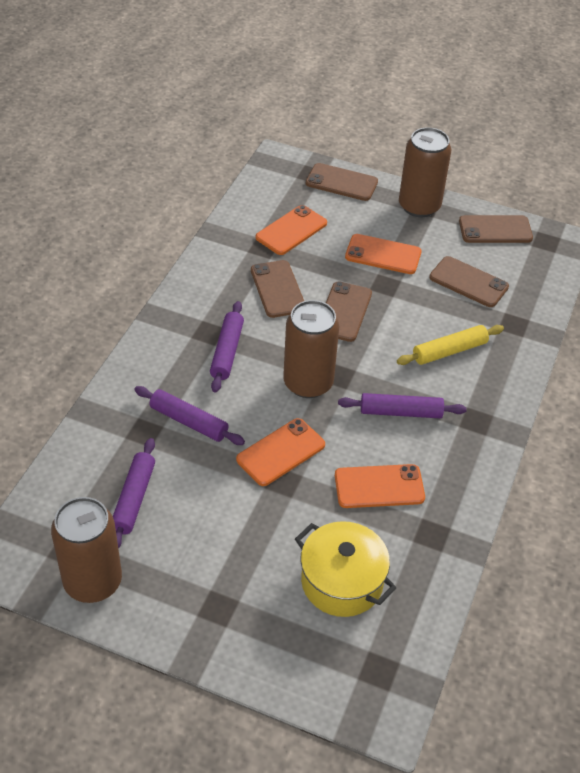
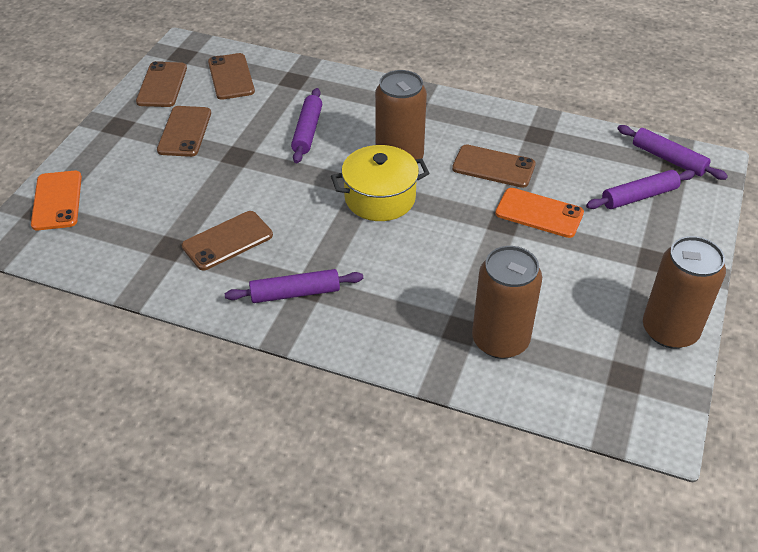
orange phone: [236,418,325,486] [256,205,327,255] [335,464,425,508] [345,234,422,274] = 4 -> [31,171,82,230] [495,188,584,238] = 2
yellow rolling pin: [397,325,504,365] = 1 -> none = 0

